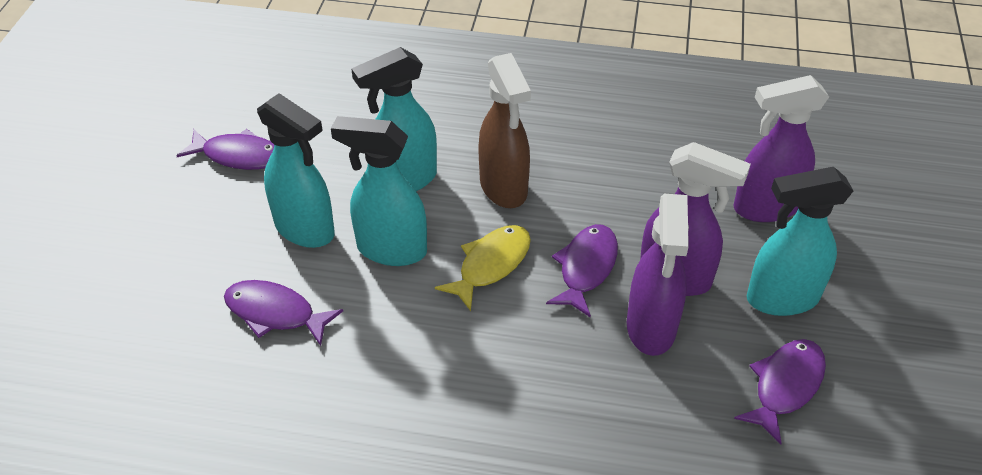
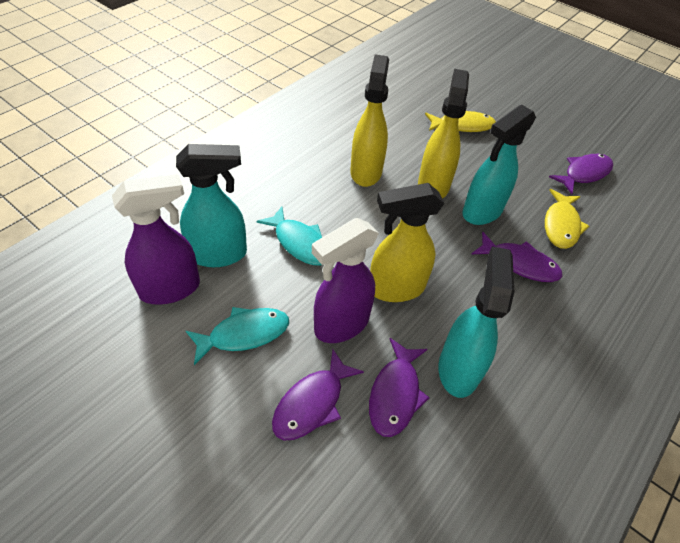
brown spray bottle: [478,53,531,208] = 1 -> none = 0
purple spray bottle: [627,194,689,356] [640,142,751,296] [733,75,829,222] = 3 -> [112,174,200,304] [312,218,379,343] = 2
turquoise fish: none = 0 -> [186,307,289,365] [256,206,322,265] = 2
turquoise spray bottle: [257,93,335,248] [331,116,427,266] [351,47,437,191] [747,167,853,316] = 4 -> [176,144,247,267] [438,246,514,398] [462,105,536,225] = 3
yellow fish: [435,225,531,311] = 1 -> [425,111,496,132] [545,189,589,249] = 2
yellow spray bottle: none = 0 -> [350,55,389,187] [370,183,445,302] [418,69,469,199] = 3

